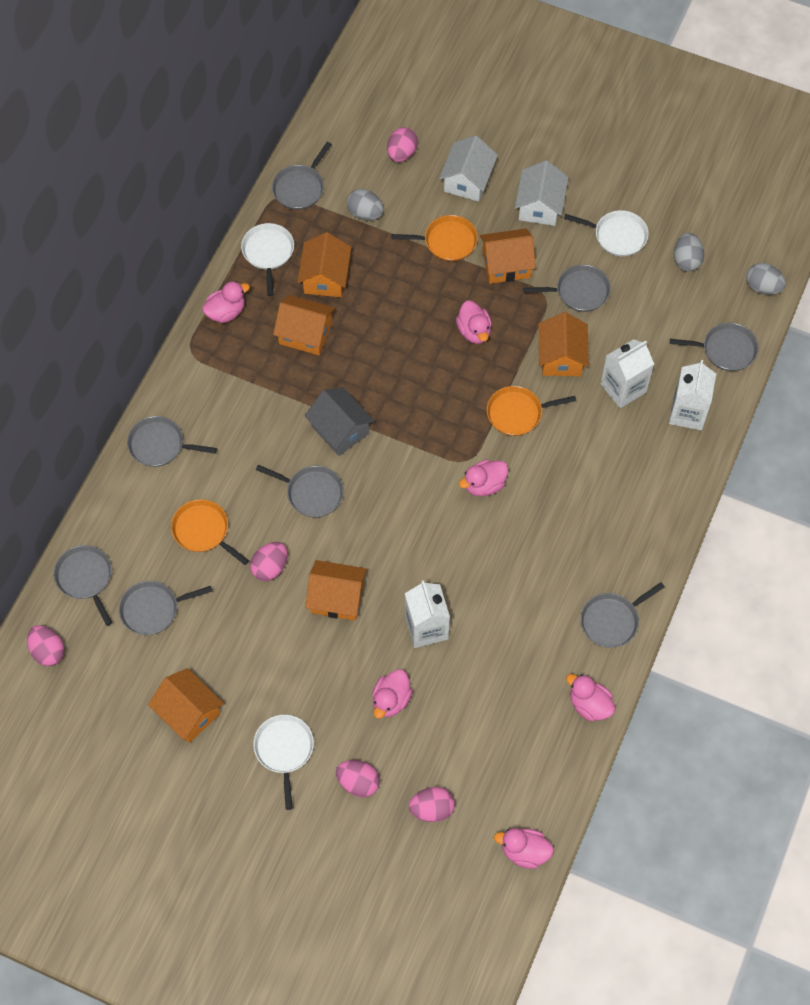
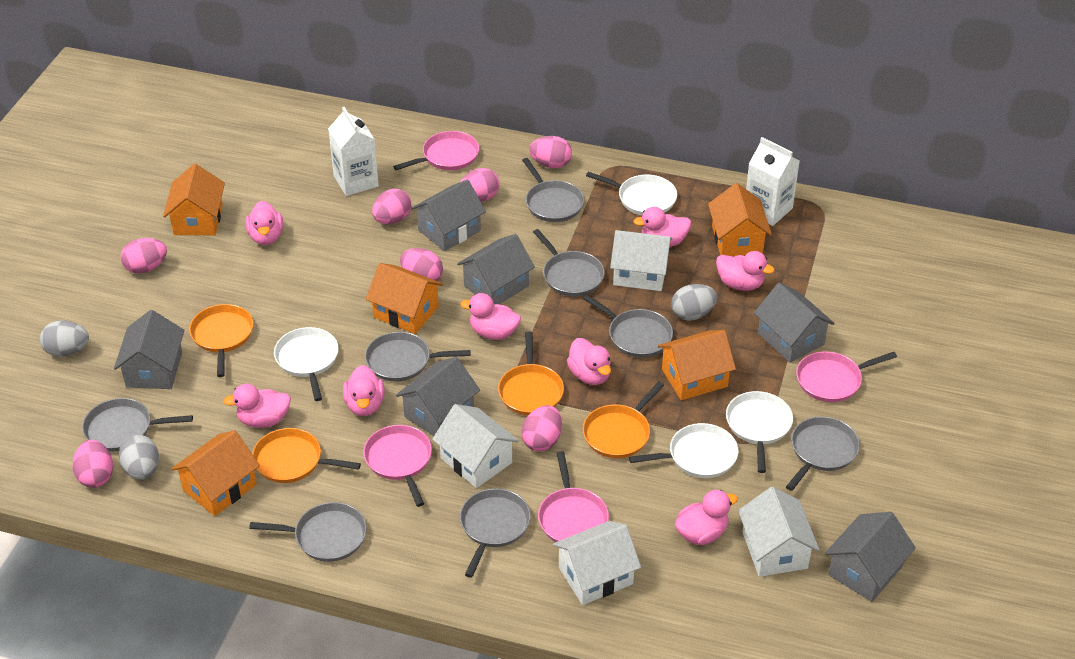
grey house: [304,387,374,456] = 1 -> [114,310,185,389] [396,357,480,436] [411,179,486,251] [457,234,535,305] [754,283,835,363] [825,512,916,602] = 6
orange house: [148,668,224,743] [273,295,335,355] [297,232,351,297] [305,560,367,621] [480,228,536,284] [539,312,589,376] = 6 -> [163,164,225,235] [171,430,260,516] [366,263,443,334] [658,330,736,400] [708,183,772,256] = 5
orange pan: [171,499,249,565] [392,215,478,261] [487,386,576,436] = 3 -> [189,304,254,377] [252,428,361,483] [498,331,564,416] [583,381,664,458] = 4
pink duck: [202,281,250,323] [372,669,413,719] [456,300,492,344] [459,460,508,496] [494,828,554,869] [566,674,615,721] = 6 -> [223,384,291,428] [245,201,283,245] [343,365,385,416] [460,293,521,340] [567,338,611,385] [633,207,691,247] [675,490,738,545] [716,251,775,291] = 8
pink egg: [27,625,65,666] [250,542,288,581] [336,760,380,797] [387,127,418,162] [409,787,455,822] = 5 -> [73,440,113,488] [121,238,167,274] [372,189,411,224] [400,248,443,281] [460,168,500,202] [522,405,562,451] [529,136,572,168] = 7
pink pan: none = 0 -> [363,425,432,507] [393,131,479,170] [538,451,609,542] [796,351,897,402] = 4
white carton: [405,580,450,648] [601,339,654,408] [669,360,716,430] = 3 -> [328,107,379,196] [746,137,800,226] = 2
white house: [439,136,498,202] [515,161,568,226] = 2 -> [432,404,519,488] [553,521,641,605] [610,230,672,291] [738,487,819,577] = 4
white pan: [241,223,294,296] [253,715,314,810] [564,210,649,256] = 3 -> [274,327,339,401] [586,172,677,215] [629,423,738,478] [726,391,793,473] = 4

